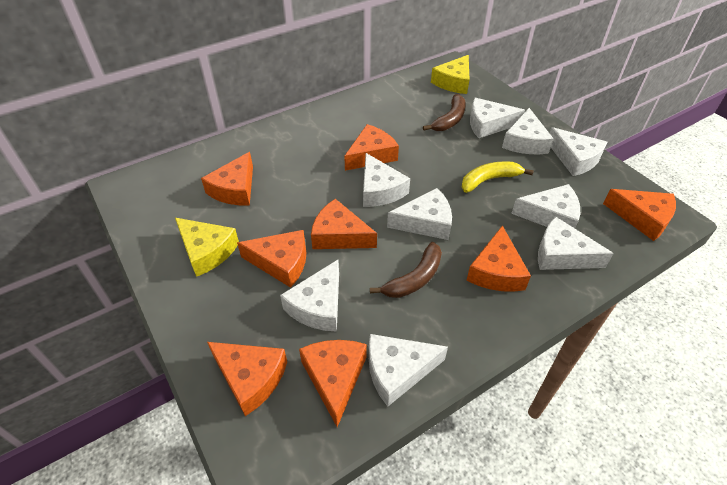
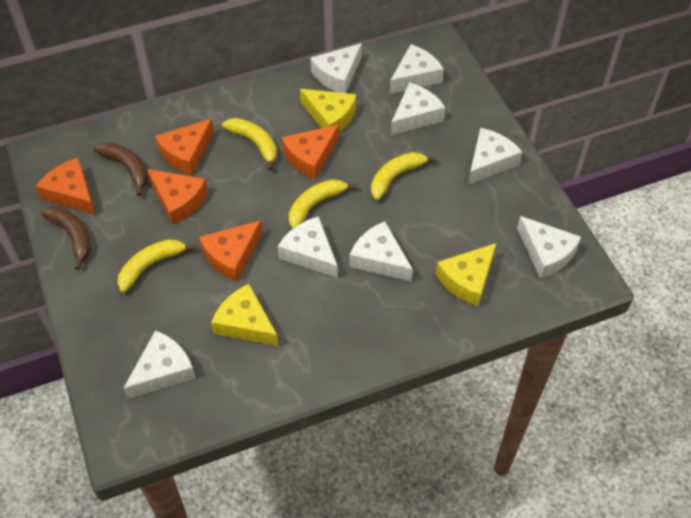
orange cheese: [201,152,253,205] [207,342,287,416] [237,230,306,288] [299,340,367,427] [311,199,377,249] [344,124,399,171] [466,226,531,292] [603,189,676,241] = 8 -> [36,158,96,215] [147,169,208,225] [155,119,214,175] [199,220,263,281] [282,125,339,179] = 5
white cheese: [280,260,339,332] [363,153,410,207] [369,334,448,406] [387,188,452,240] [470,98,525,138] [502,108,554,154] [511,184,580,228] [538,217,614,270] [550,127,607,176] = 9 -> [123,330,196,399] [278,216,338,278] [310,43,362,93] [349,221,413,282] [389,44,444,94] [391,82,446,135] [468,128,523,185] [517,216,581,279] = 8
yellow banana: [462,161,534,193] = 1 -> [117,239,196,293] [222,118,277,170] [289,179,357,229] [371,152,437,200] = 4
yellow cheese: [175,218,239,277] [431,55,470,94] = 2 -> [211,284,279,346] [300,89,356,132] [436,243,496,306] = 3

